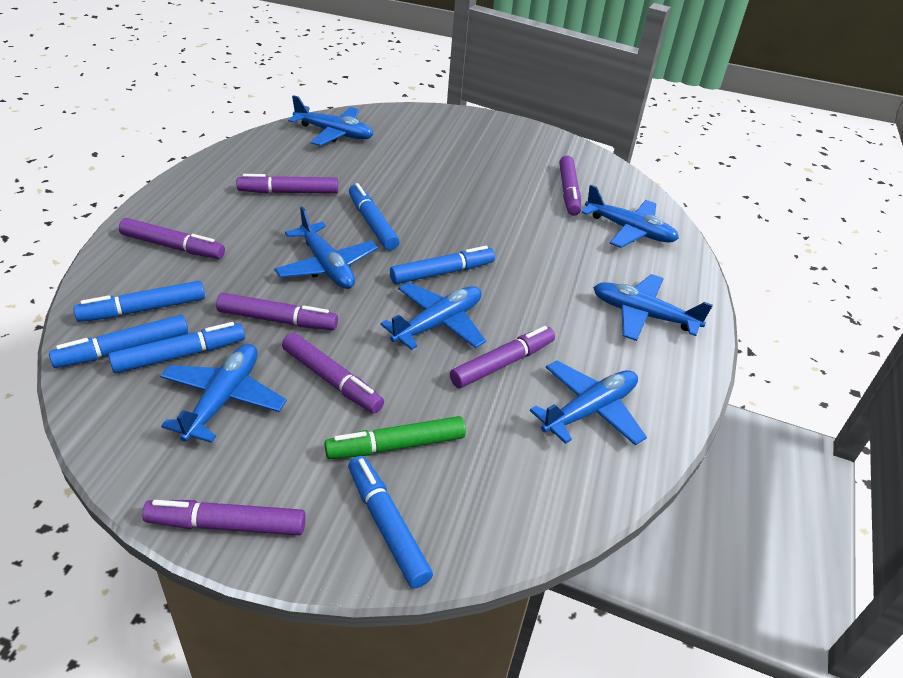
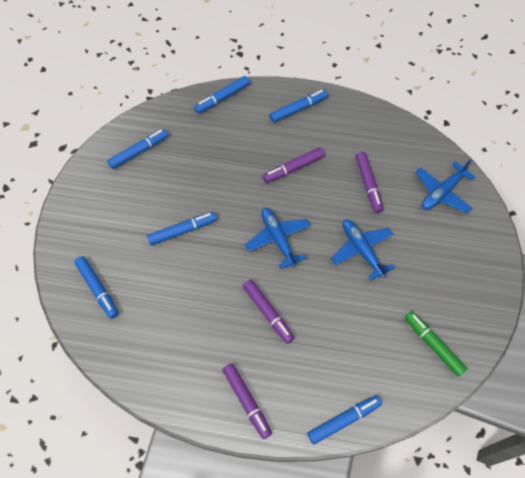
blue plane: [160,344,287,443] [274,206,378,289] [288,95,374,146] [380,282,486,350] [530,360,647,446] [582,184,679,248] [593,274,713,341] = 7 -> [245,208,310,269] [331,219,394,281] [415,159,475,213] = 3
purple marker: [119,218,225,259] [142,500,306,535] [216,293,338,330] [237,174,338,194] [282,333,384,414] [450,326,555,388] [559,156,581,216] = 7 -> [222,363,272,439] [243,279,295,344] [263,147,325,183] [356,152,383,213] = 4

